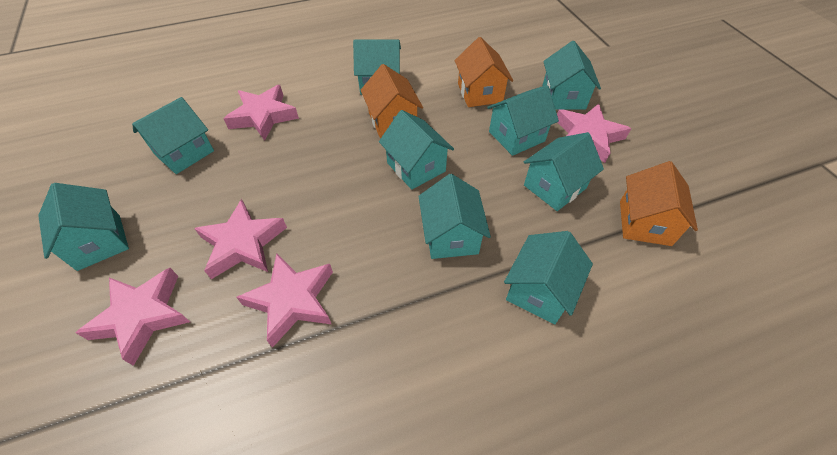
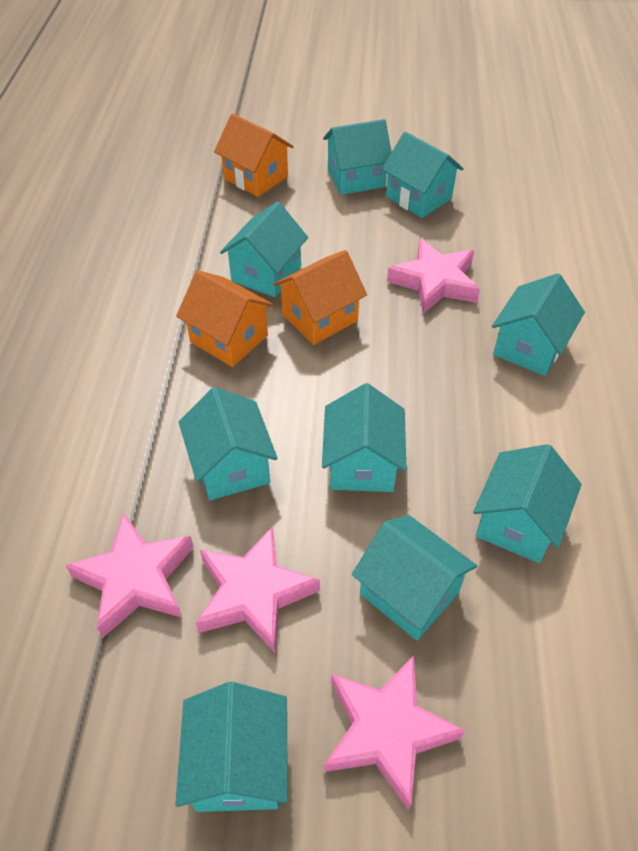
pink star: [76,268,190,366] [194,199,287,279] [223,85,299,141] [236,253,333,348] [557,104,631,163] = 5 -> [65,513,194,638] [196,526,320,653] [324,656,465,811] [387,239,480,314] = 4

